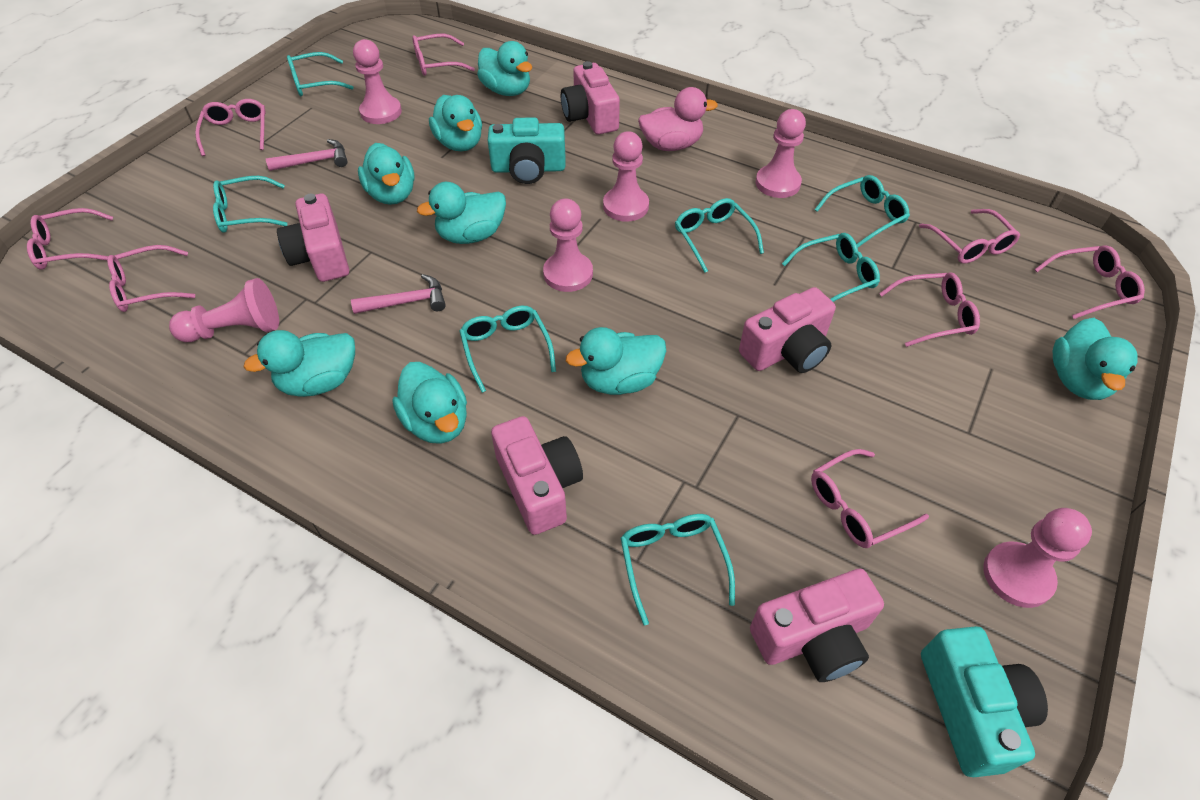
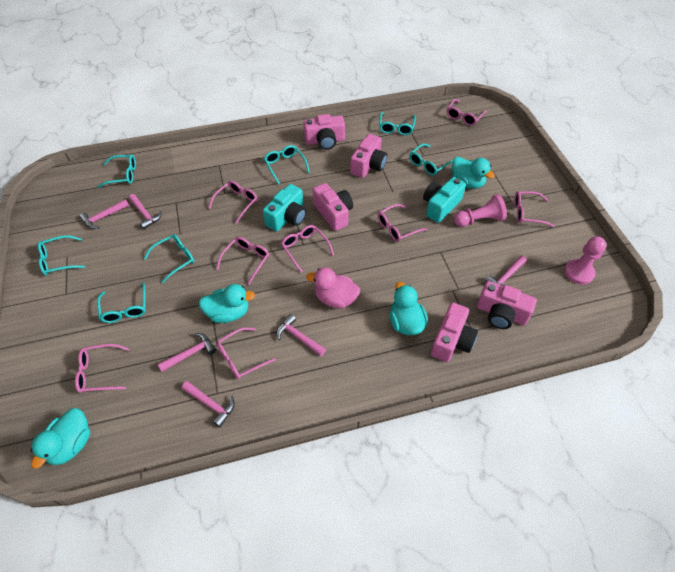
pink hammer: [266,139,348,171] [351,274,446,314] = 2 -> [80,199,129,229] [129,194,162,229] [158,333,216,372] [182,381,235,427] [276,314,326,356] [485,256,527,286] = 6
pink pawn: [169,278,279,342] [353,39,402,124] [543,199,593,292] [603,131,649,222] [755,109,806,198] [983,508,1092,608] = 6 -> [454,194,507,227] [564,237,607,285] = 2
turquoise duck: [244,330,355,397] [358,143,414,205] [392,362,467,444] [417,182,506,244] [429,95,482,151] [477,41,532,96] [566,327,666,395] [1053,318,1138,400] = 8 -> [30,408,90,469] [199,284,255,323] [390,282,428,335] [452,157,495,189] = 4

